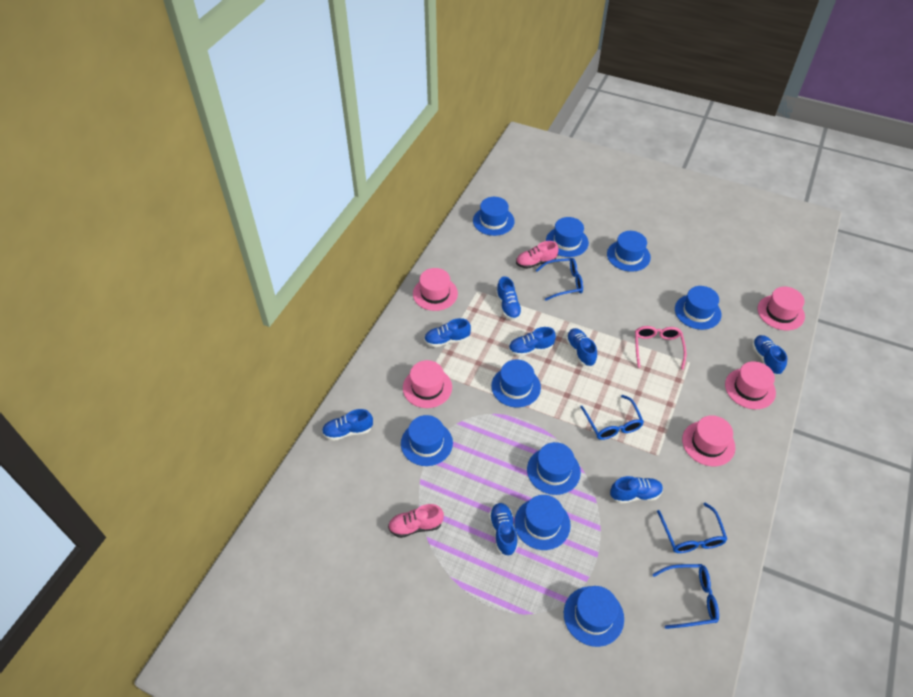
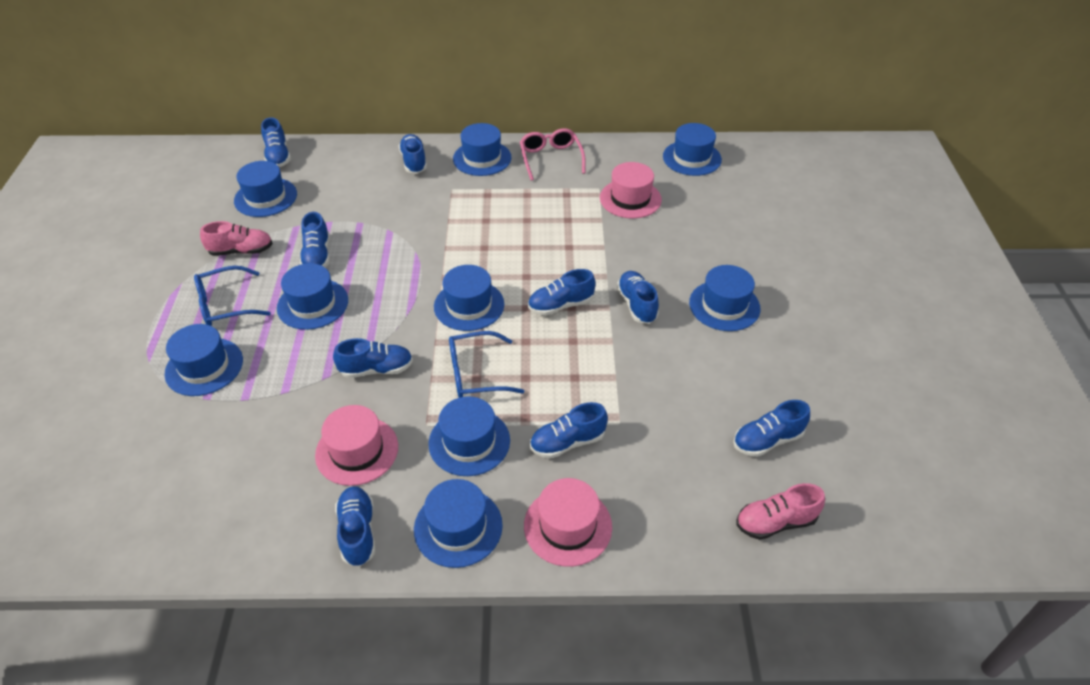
blue glasses: [536,258,583,301] [580,395,644,440] [652,564,719,629] [657,503,727,553] = 4 -> [194,266,271,326] [449,331,524,398] = 2
blue shoe: [322,409,373,441] [424,318,471,347] [489,503,518,556] [496,276,522,320] [509,327,556,356] [566,328,597,366] [610,476,663,504] [752,335,787,375] = 8 -> [261,118,291,167] [300,212,330,267] [333,338,413,378] [335,487,375,566] [399,134,427,174] [528,269,596,316] [530,402,608,459] [617,271,659,324] [733,400,810,457] = 9
pink hat: [403,360,452,408] [413,268,458,311] [682,415,735,466] [725,361,776,409] [758,287,805,330] = 5 -> [315,405,398,486] [524,478,612,567] [600,162,662,218] = 3

